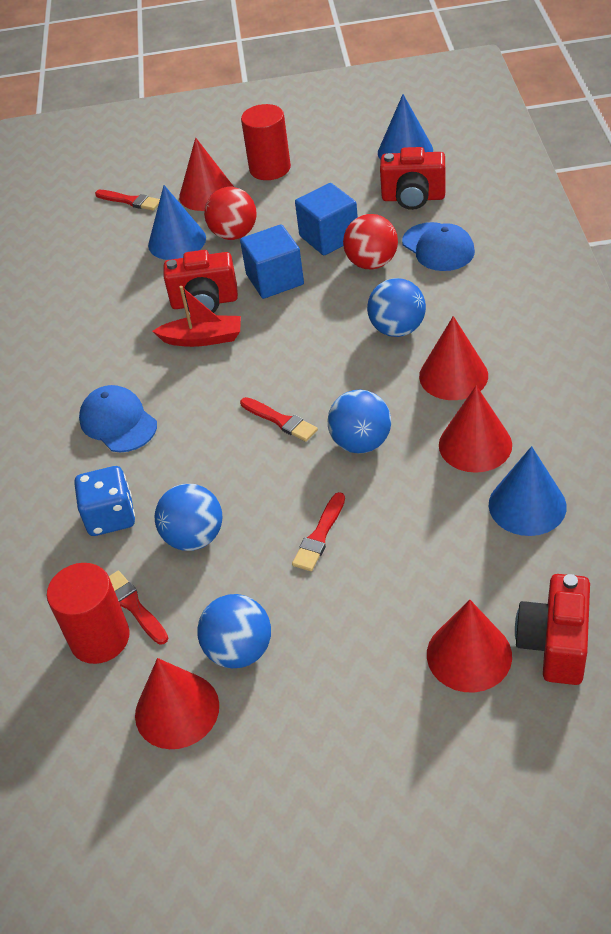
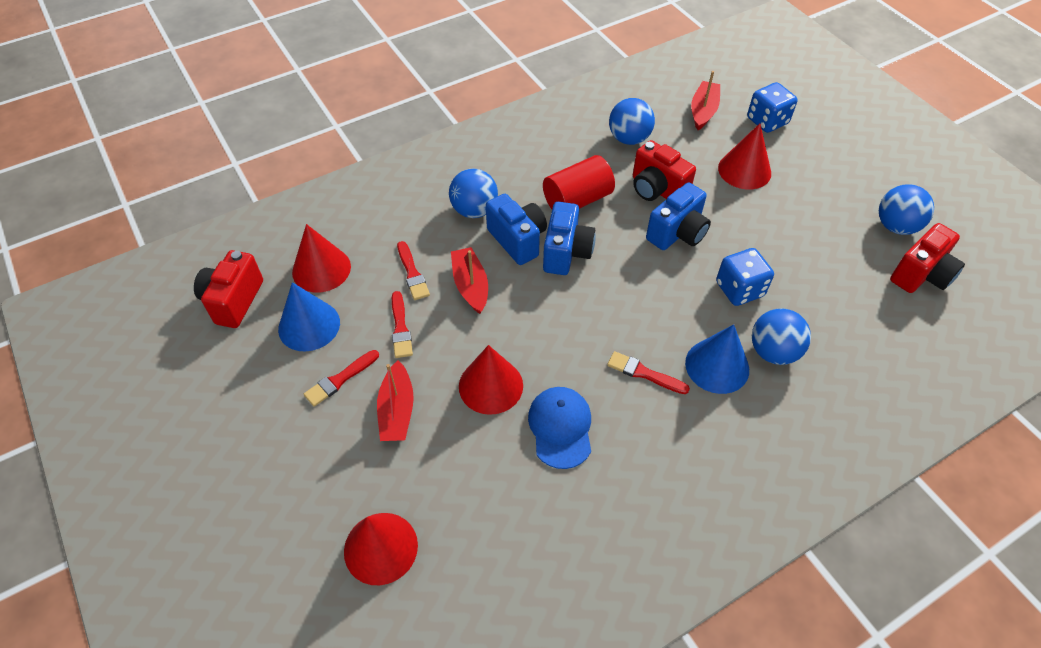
blue camera: none = 0 -> [486,194,547,265] [543,202,596,275] [646,182,711,250] = 3
blue cap: [79,385,157,452] [402,222,475,271] = 2 -> [528,387,591,469] = 1
blue cone: [148,185,206,260] [378,94,433,160] [489,446,567,536] = 3 -> [278,282,340,352] [685,324,749,394] = 2
blue cube: [240,225,304,299] [295,183,358,255] = 2 -> none = 0
blue dice: [74,466,135,536] = 1 -> [716,248,774,306] [747,82,798,133] = 2
red ball: [204,187,257,240] [343,214,398,269] = 2 -> none = 0
red boat: [152,286,241,347] = 1 -> [377,360,414,441] [451,247,488,314] [691,71,720,130] = 3
red cone: [135,658,219,749] [179,138,234,211] [419,316,488,400] [427,600,512,692] [439,385,512,473] = 5 -> [292,224,351,292] [344,513,418,585] [459,345,523,415] [718,123,771,190] = 4
red cylinder: [47,563,130,664] [241,104,291,180] = 2 -> [543,155,615,209] = 1

